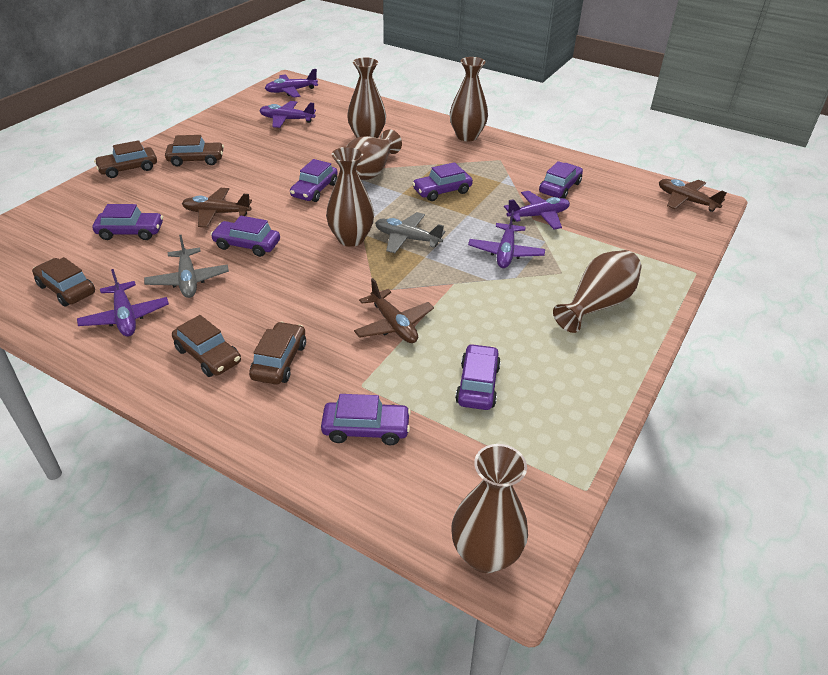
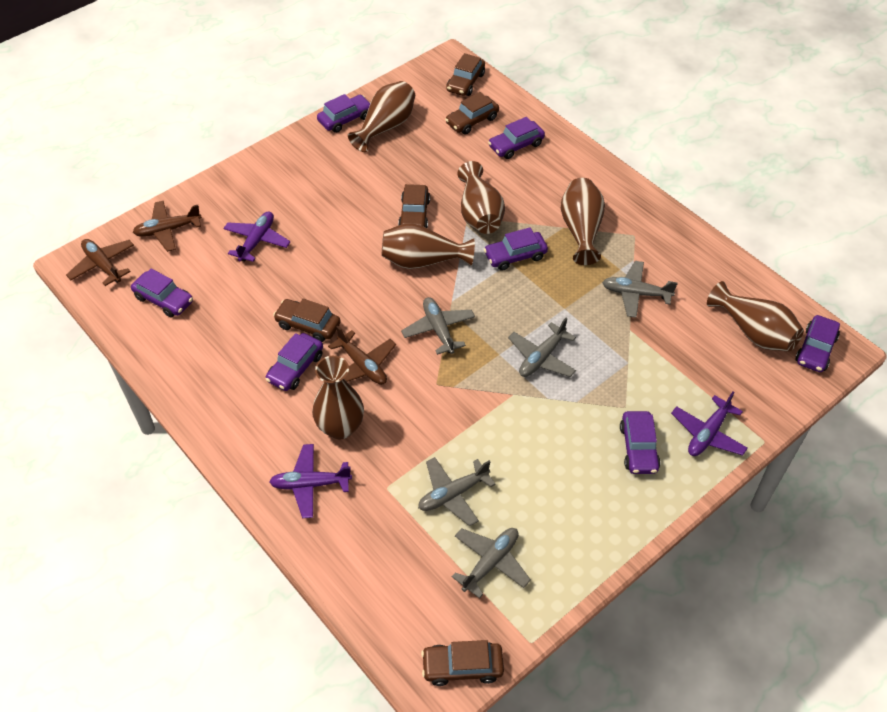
grey plane: [144,235,229,298] [375,212,445,253] = 2 -> [401,297,475,355] [418,457,495,526] [452,528,531,599] [508,318,576,377] [602,261,678,318] = 5
purple plane: [77,269,169,337] [259,101,316,128] [265,69,318,98] [468,210,545,268] [504,191,570,230] = 5 -> [223,211,290,262] [269,444,352,518] [671,391,748,456] = 3

